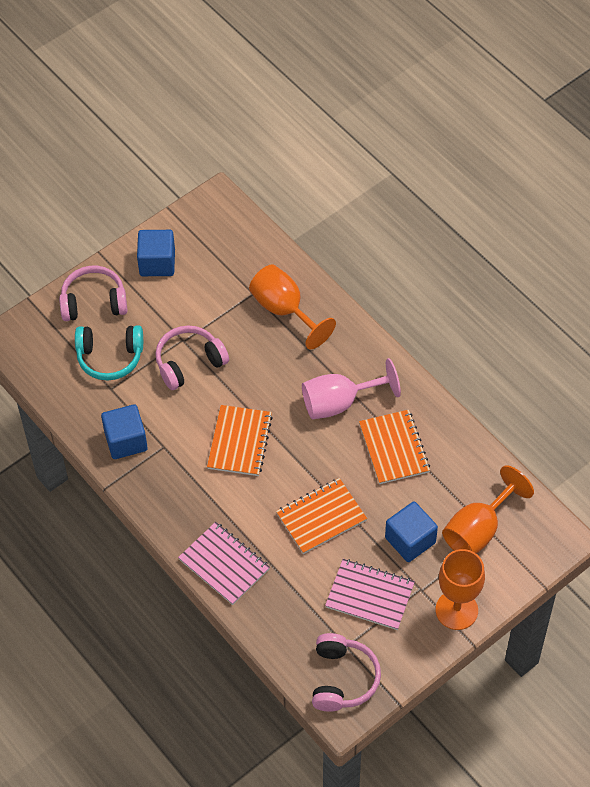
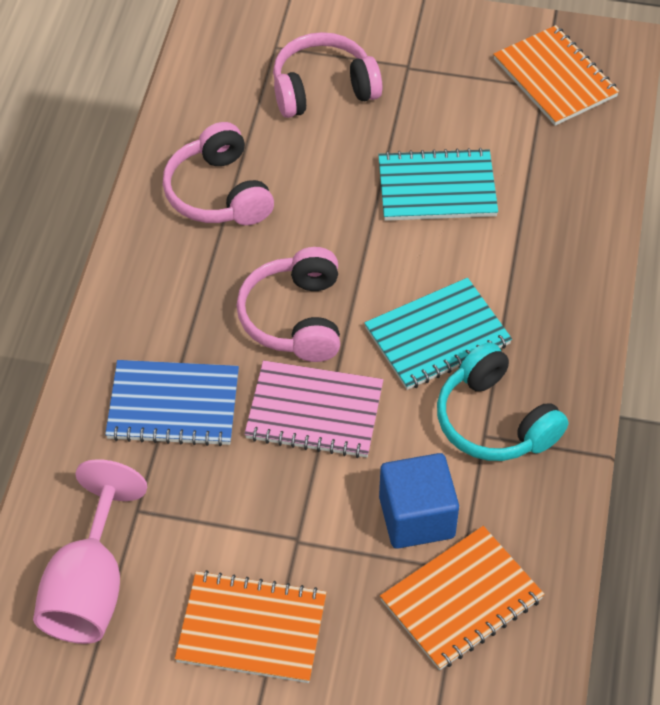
blue cube: [101,404,148,459] [137,230,175,276] [385,501,438,562] = 3 -> [379,453,459,549] = 1
blue notebook: none = 0 -> [105,360,239,446] = 1
orange goblet: [249,264,336,349] [436,549,485,630] [442,465,534,554] = 3 -> none = 0
pink notebook: [178,522,270,605] [325,559,415,630] = 2 -> [244,361,383,458] = 1
turquoise notebook: none = 0 -> [364,278,512,390] [378,148,498,221] = 2

